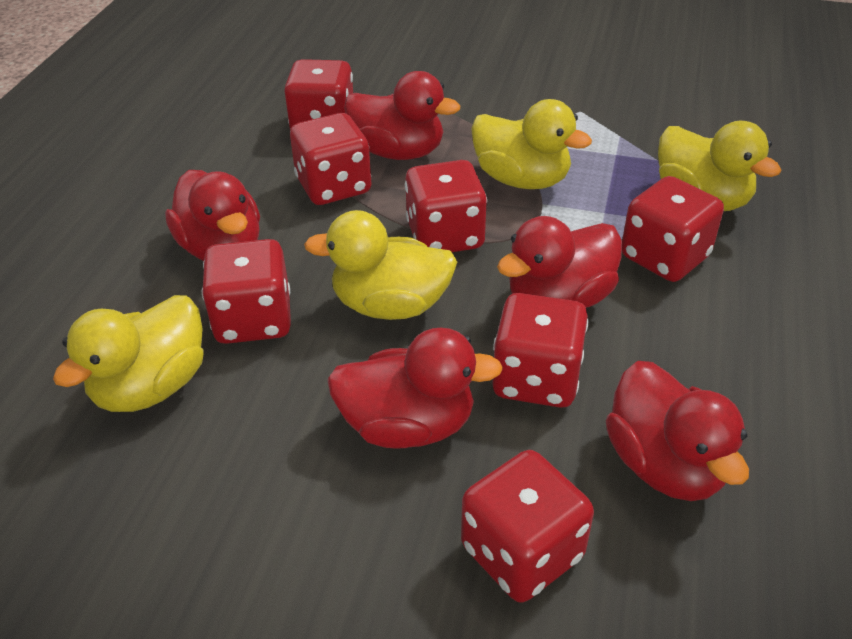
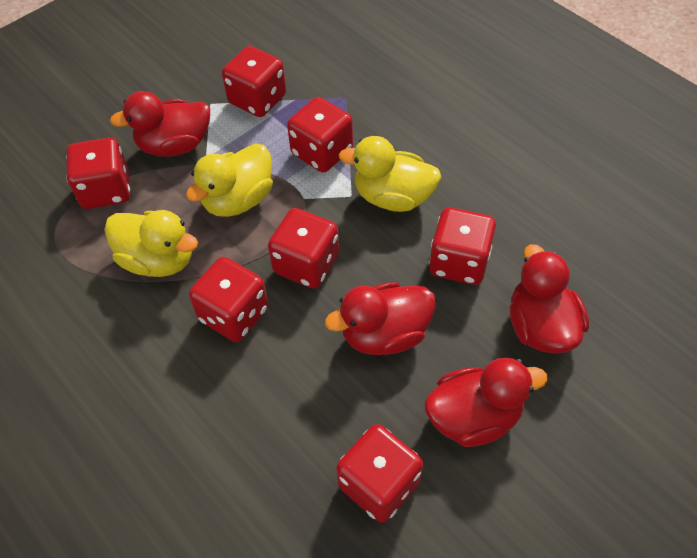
red duck: [165,170,260,261] [327,328,503,449] [344,71,460,160] [497,216,622,308] [606,361,749,501] = 5 -> [110,91,210,157] [325,282,436,355] [425,358,548,447] [510,244,589,353] = 4
yellow duck: [53,295,204,412] [304,210,457,320] [471,99,592,189] [658,121,781,211] = 4 -> [104,210,198,277] [186,144,273,217] [338,136,441,212] = 3

